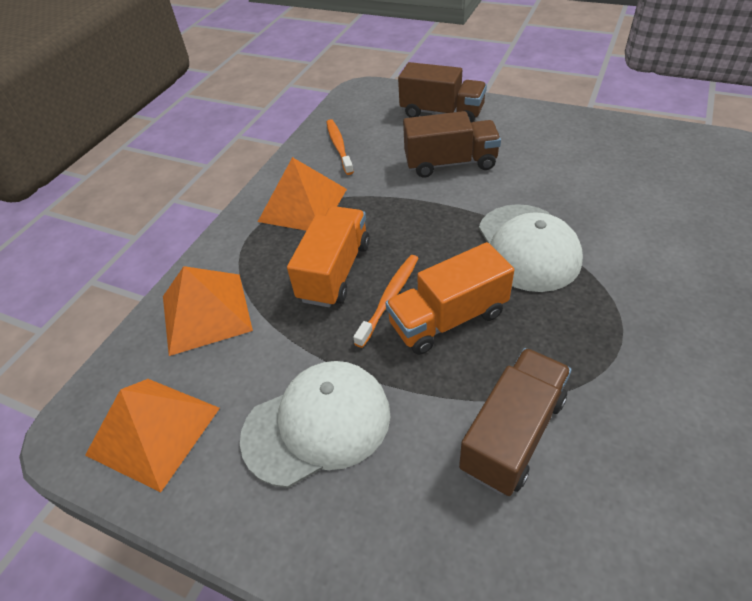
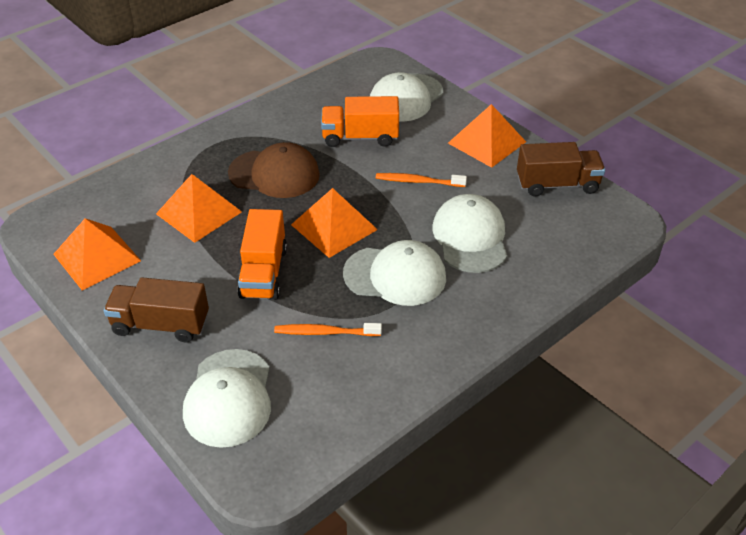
brown cap: none = 0 -> [228,142,320,198] = 1
brown truck: [398,62,487,123] [403,111,501,177] [459,348,571,496] = 3 -> [104,277,209,342] [517,142,605,197] = 2
orange pyramid: [85,379,220,492] [163,266,253,356] [258,157,347,231] = 3 -> [53,218,141,290] [156,174,242,243] [291,188,378,258] [448,104,526,168] = 4
white cap: [240,361,390,488] [479,204,583,292] = 2 -> [183,349,271,448] [343,240,446,306] [370,72,443,122] [433,194,507,273] = 4

